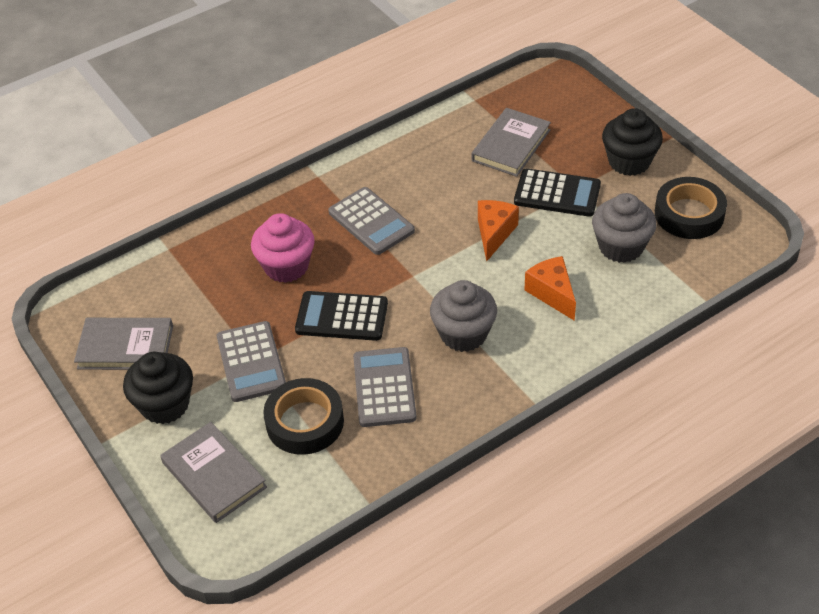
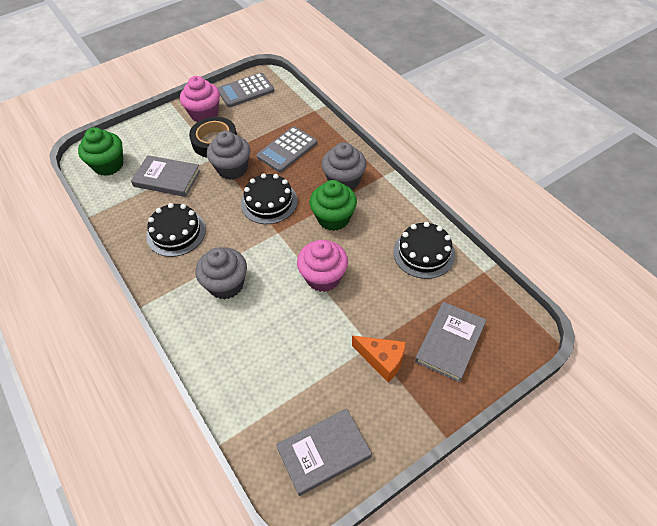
black cake: none = 0 -> [146,203,206,257] [241,173,298,224] [393,222,455,279] = 3
black calculator: [295,291,388,341] [514,168,601,217] = 2 -> none = 0
black cupcake: [123,352,193,424] [602,108,663,176] = 2 -> none = 0
black tape: [263,378,344,455] [655,177,727,239] = 2 -> [189,117,237,158] = 1
green cupcake: none = 0 -> [78,127,123,176] [310,180,357,231] = 2
grey calculator: [217,321,286,402] [328,187,415,255] [353,347,417,427] = 3 -> [218,73,274,107] [257,126,317,172] = 2
grey cupcake: [430,280,497,352] [592,193,656,263] = 2 -> [196,247,247,300] [207,131,251,180] [322,142,366,190] = 3
orange cheese: [478,200,519,261] [524,256,576,321] = 2 -> [352,335,406,383] = 1
pink cupcake: [251,213,315,283] = 1 -> [180,76,220,122] [297,240,348,292] = 2

